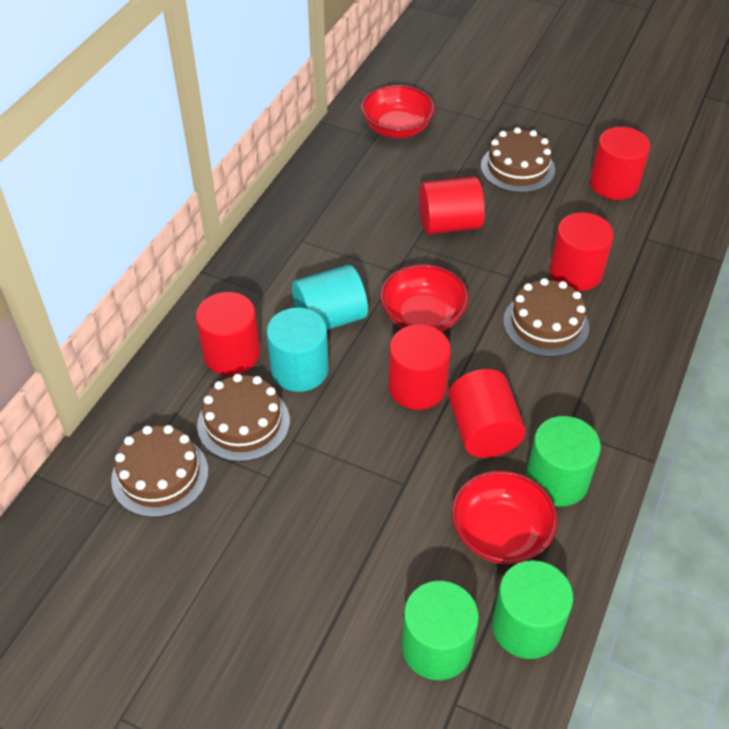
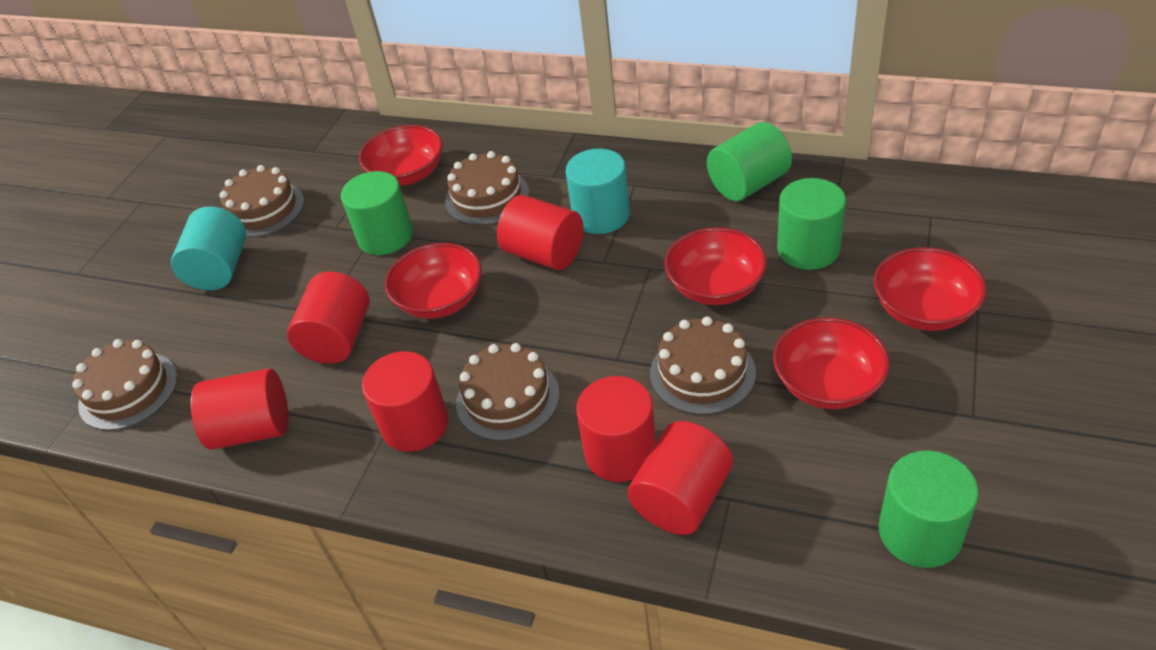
brown cake: [111,425,209,518] [197,374,290,462] [481,127,555,193] [503,278,589,357] = 4 -> [72,339,178,431] [220,165,304,238] [445,151,529,226] [456,343,560,441] [650,316,756,415] = 5
green cylinder: [402,581,479,680] [492,560,573,659] [526,416,601,507] = 3 -> [341,171,413,255] [707,122,792,201] [777,178,846,270] [879,451,979,568] = 4
red bowl: [361,85,435,138] [380,264,469,332] [452,471,557,564] = 3 -> [359,125,443,186] [385,243,482,319] [664,227,767,305] [773,317,890,409] [874,247,987,331] = 5

